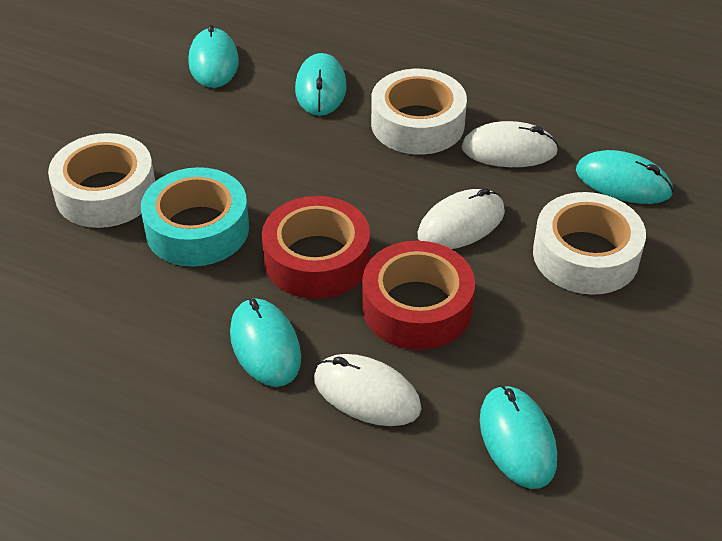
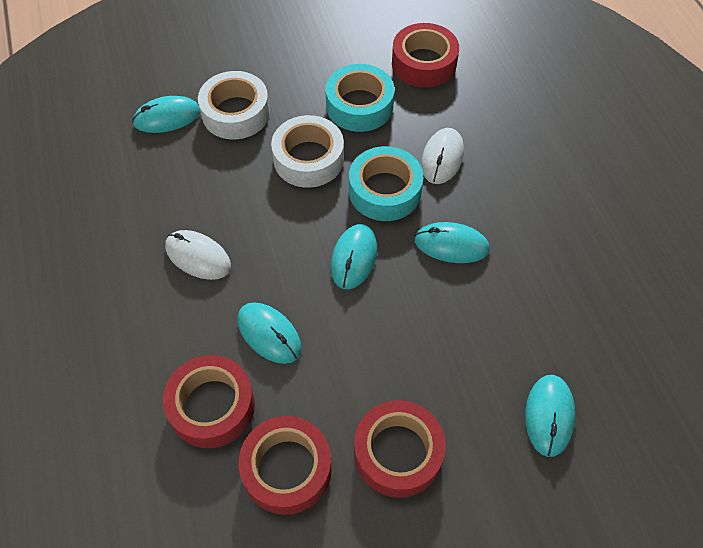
red tape: [262,196,370,299] [362,241,475,350] = 2 -> [163,355,255,448] [239,416,332,515] [354,400,446,498] [392,23,459,88] = 4
turquoise tape: [141,167,249,267] = 1 -> [325,64,394,132] [349,146,423,221] = 2
white mouse: [314,354,421,426] [418,188,505,249] [461,121,559,167] = 3 -> [165,230,231,280] [421,128,464,184] = 2
white tape: [48,133,155,228] [371,69,467,155] [533,192,646,295] = 3 -> [198,71,270,139] [271,115,344,188] = 2

